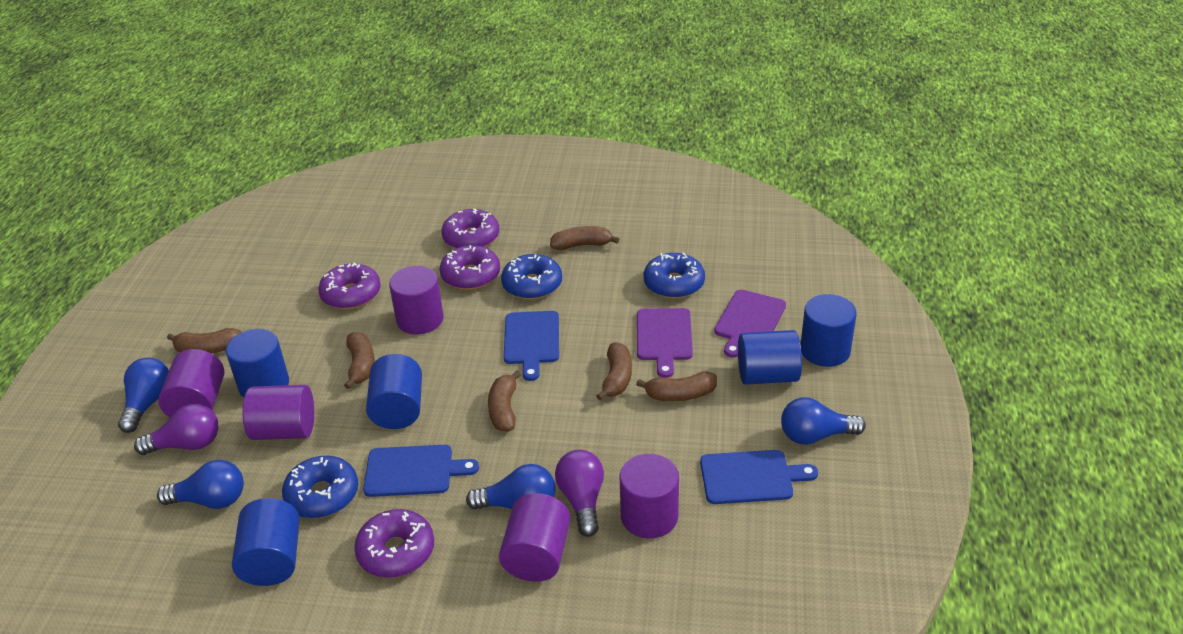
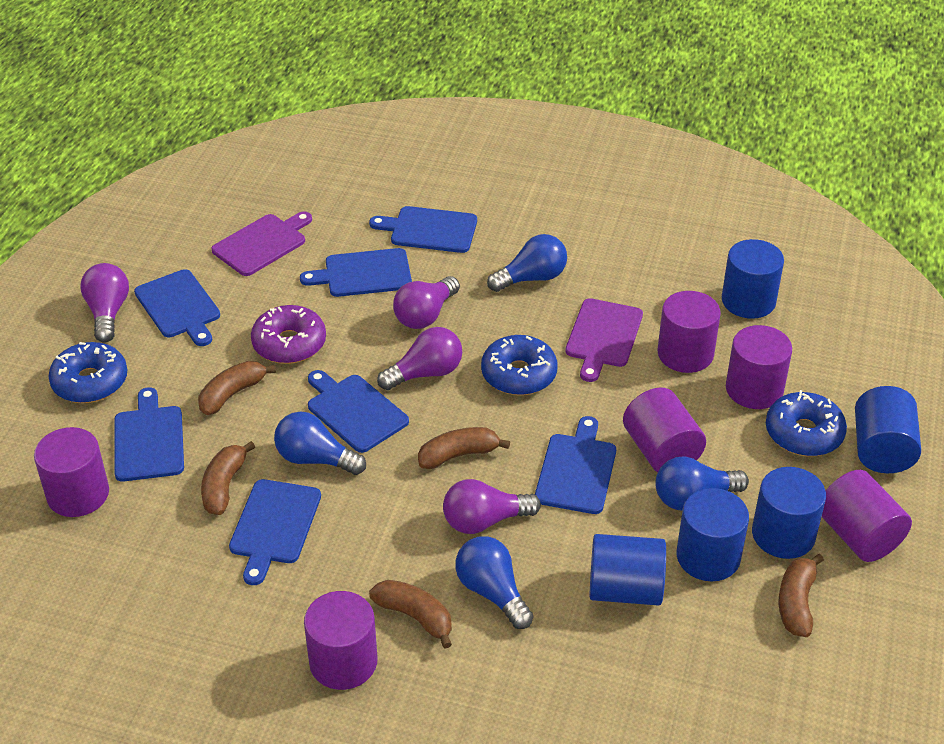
blue cutting board: [363,445,479,497] [504,311,559,381] [700,450,818,504] = 3 -> [114,387,184,482] [134,269,220,346] [229,479,321,585] [300,248,412,297] [308,370,409,453] [369,206,477,253] [535,416,616,514] = 7
brown banana: [167,328,242,354] [344,332,374,389] [488,370,521,432] [550,226,619,250] [596,342,632,400] [636,371,717,401] = 6 -> [198,361,276,415] [201,441,255,515] [369,580,452,649] [418,427,510,469] [779,554,824,637] = 5
purple cylinder: [158,349,224,418] [243,385,314,440] [389,266,444,334] [499,493,570,582] [619,454,679,539] = 5 -> [34,427,109,517] [304,591,377,690] [623,387,706,472] [658,291,721,373] [726,325,792,409] [822,470,912,562] = 6
purple donut: [318,263,381,309] [354,509,434,578] [440,245,500,290] [441,208,499,248] = 4 -> [251,305,326,364] = 1
purple light bulb: [134,404,219,455] [555,450,604,537] = 2 -> [80,263,129,343] [377,327,462,390] [393,276,460,329] [443,479,541,534] = 4

